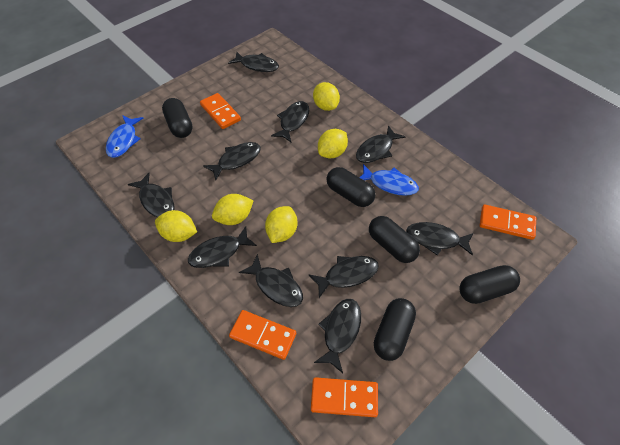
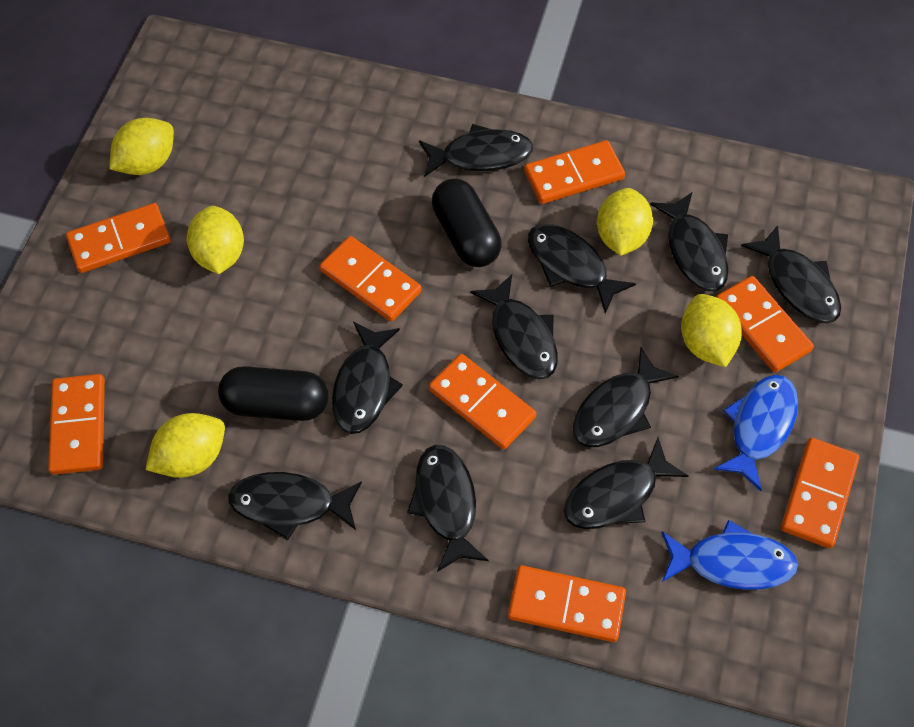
black capsule: [162,98,193,138] [326,167,375,207] [369,216,420,263] [374,298,416,361] [459,265,520,304] = 5 -> [218,366,328,421] [432,179,502,267] = 2
orange domino: [200,93,241,129] [229,310,296,360] [311,377,378,417] [480,204,536,240] = 4 -> [48,374,105,475] [66,203,171,273] [320,236,422,321] [429,354,536,449] [508,565,626,642] [524,140,625,204] [716,276,814,372] [781,438,859,548] = 8

